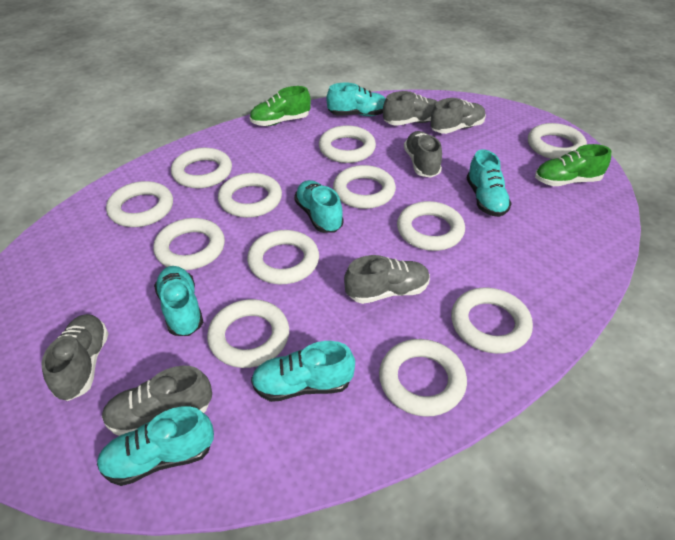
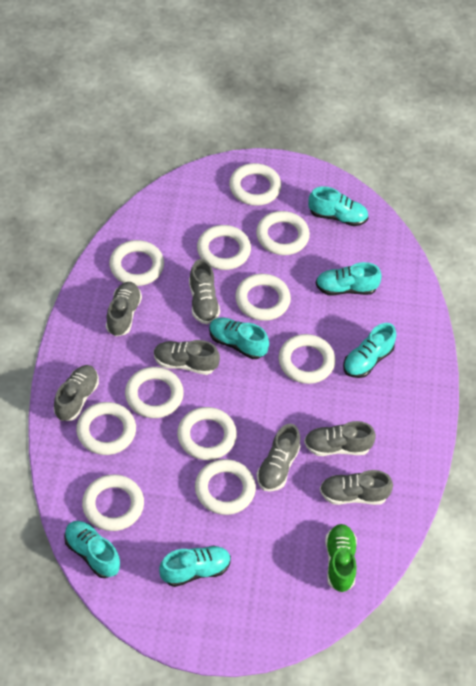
green shoe: [250,86,311,126] [535,144,611,186] = 2 -> [325,524,357,592] = 1
grey shoe: [41,314,109,401] [102,366,212,436] [344,255,430,304] [383,91,438,126] [404,131,442,178] [430,98,486,134] = 6 -> [54,365,99,421] [106,282,142,336] [154,340,220,375] [189,259,220,324] [256,424,300,492] [304,421,376,456] [320,470,393,505] = 7
white ring: [106,181,173,227] [153,218,225,270] [171,148,232,189] [207,299,289,368] [218,173,282,218] [247,230,319,284] [319,125,376,163] [333,165,396,209] [379,339,467,417] [397,201,465,251] [451,287,533,354] [528,123,587,159] = 12 -> [76,402,136,455] [82,474,144,531] [109,240,164,286] [125,367,184,418] [177,407,237,460] [195,459,256,515] [197,225,251,270] [229,163,281,206] [235,274,291,321] [256,211,310,255] [279,334,335,384] = 11

